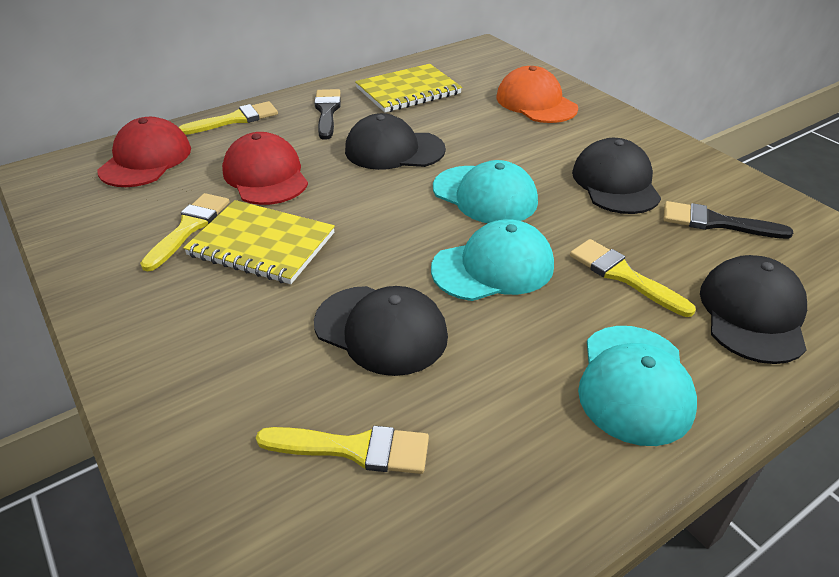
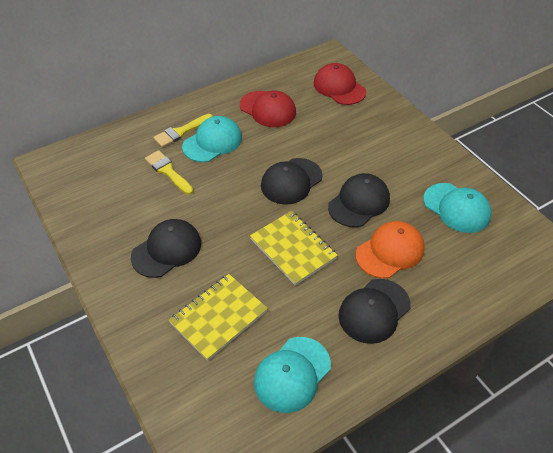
black brush: [314,89,341,140] [664,201,793,239] = 2 -> none = 0
yellow brush: [140,193,229,271] [179,101,278,135] [256,426,429,474] [570,239,696,317] = 4 -> [145,150,193,195] [153,114,213,147] = 2

